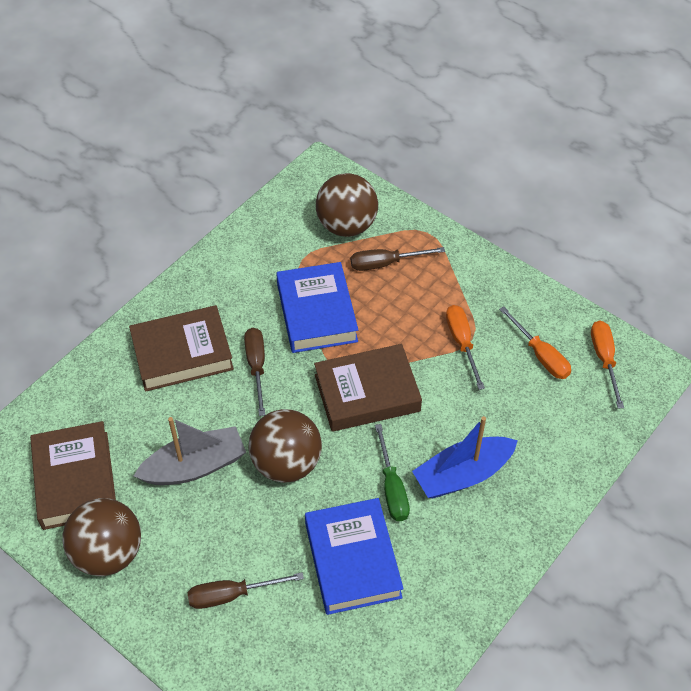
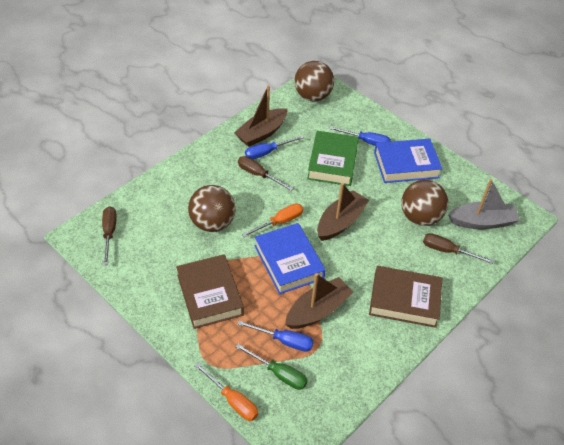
blue boat: [412,416,518,498] = 1 -> none = 0
blue screwdriver: none = 0 -> [237,321,314,352] [245,135,304,159] [329,126,391,146] = 3
brown boat: none = 0 -> [234,85,287,147] [285,273,353,329] [317,183,369,241] = 3
brown book: [30,421,116,530] [129,305,234,392] [314,344,422,432] = 3 -> [176,254,244,329] [369,266,442,328] = 2
green book: none = 0 -> [307,131,359,186] = 1
orange screwdriver: [446,305,485,390] [499,306,571,379] [591,321,624,409] = 3 -> [195,363,258,421] [242,203,303,237] = 2

